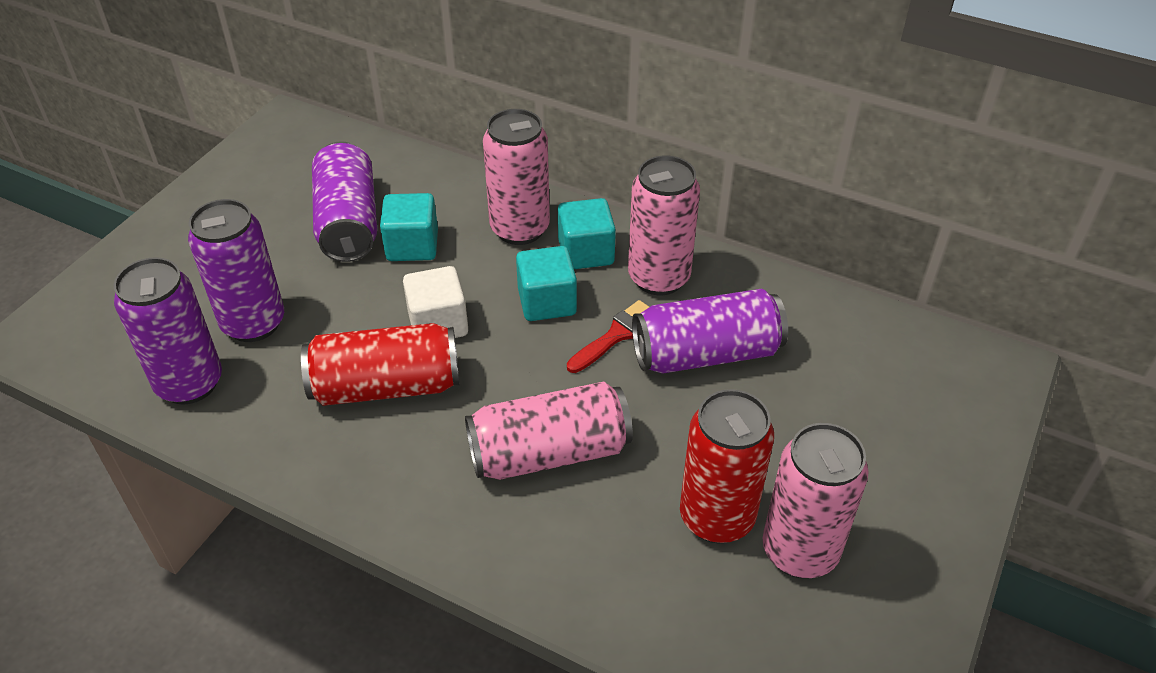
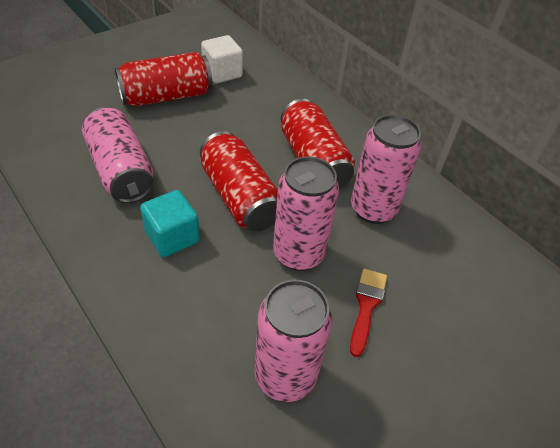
purple can: [114,257,222,405] [188,199,284,342] [312,141,377,262] [632,289,788,374] = 4 -> none = 0
red can: [301,323,460,406] [680,389,774,543] = 2 -> [115,52,212,106] [200,131,278,231] [281,99,355,189] = 3
turquoise cube: [380,193,438,261] [516,246,577,321] [558,198,616,269] = 3 -> [140,190,200,257] = 1

